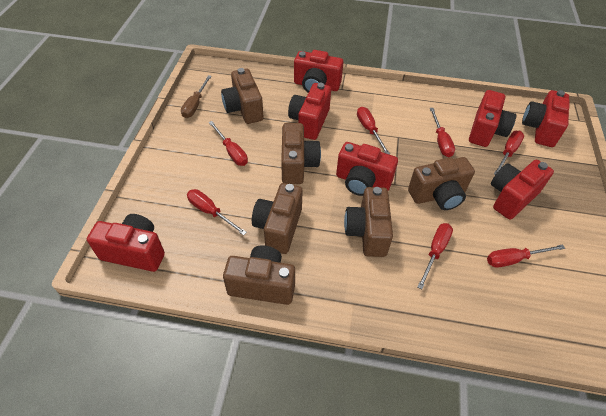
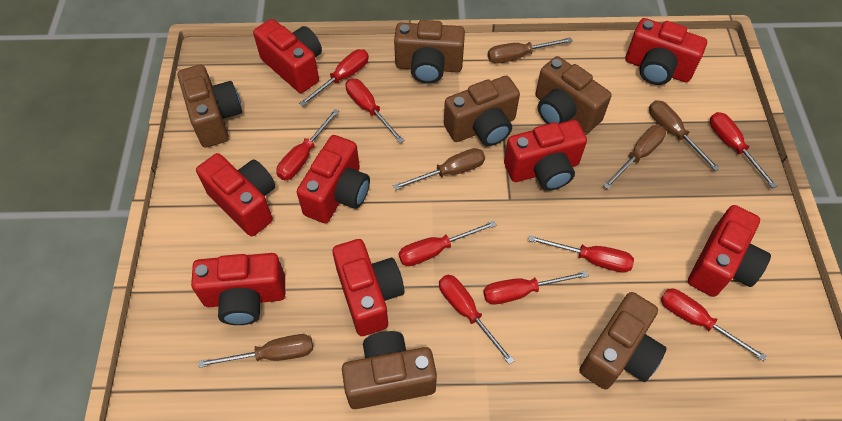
brown screwdriver: [181,75,212,118] = 1 -> [198,334,313,368] [393,148,485,190] [488,37,572,64] [603,125,666,189] [649,100,720,171] = 5
red camera: [87,214,165,272] [288,83,331,140] [294,50,343,93] [336,142,398,196] [469,90,516,147] [491,160,554,219] [522,90,570,147] = 7 -> [191,253,285,325] [196,153,275,236] [253,19,322,93] [297,135,370,223] [332,239,404,336] [504,120,587,191] [625,18,707,85] [688,205,771,297] = 8
red screwdriver: [187,189,247,235] [208,121,248,166] [357,107,390,154] [417,223,453,289] [430,108,455,157] [487,244,565,268] [494,131,524,175] = 7 -> [276,109,339,180] [299,49,369,106] [345,79,404,143] [399,221,497,266] [439,275,515,365] [483,271,589,305] [528,235,634,273] [661,288,767,361] [710,112,777,188] = 9

